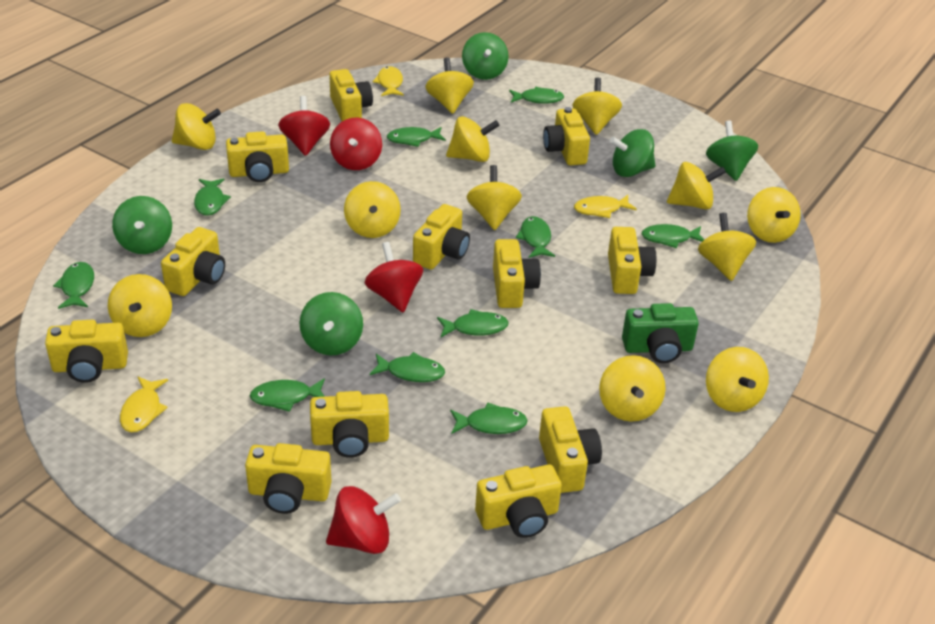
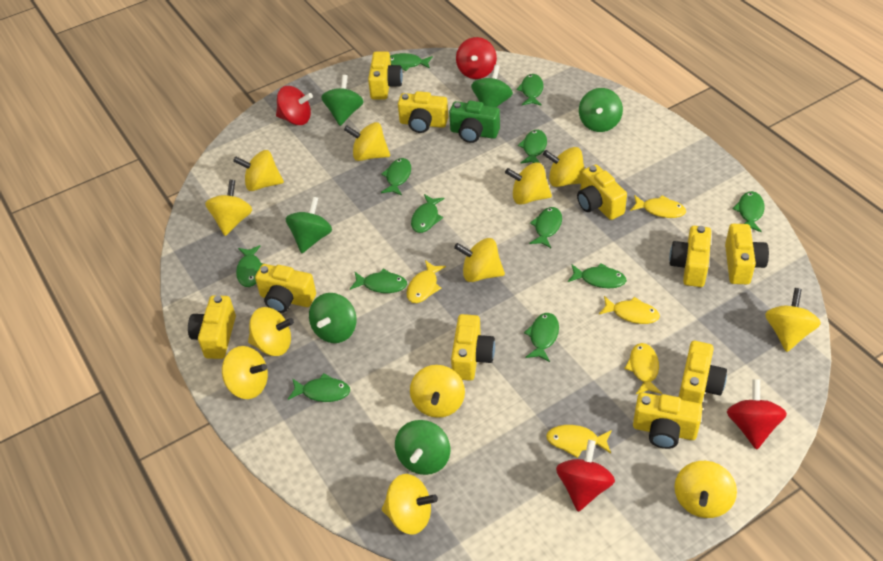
green fish: [53,262,94,309] [194,178,231,216] [250,378,325,412] [370,352,445,382] [387,127,446,147] [437,309,509,337] [450,403,528,434] [509,87,564,104] [516,216,555,258] [642,224,705,248] = 10 -> [236,245,264,287] [288,373,350,402] [350,269,407,293] [381,158,411,196] [390,53,433,71] [411,194,445,233] [516,74,544,106] [518,130,547,164] [524,313,559,362] [529,207,562,248] [568,263,627,288] [732,191,765,232] = 12
green spinning top: [112,196,172,254] [299,292,363,356] [462,32,508,80] [610,129,655,177] [706,120,758,181] = 5 -> [286,197,332,253] [309,293,357,343] [321,75,364,126] [395,420,450,475] [471,65,513,107] [579,88,623,132] = 6
yellow camera: [45,320,128,383] [161,227,225,296] [226,131,289,182] [245,443,332,514] [310,391,389,458] [329,69,373,121] [413,204,470,270] [475,464,562,538] [493,239,541,308] [539,406,602,493] [543,107,590,165] [608,227,656,294] = 12 -> [188,295,236,359] [255,264,316,313] [368,51,403,100] [398,91,448,133] [451,314,495,381] [577,164,627,220] [633,392,702,449] [669,226,711,287] [679,341,727,405] [725,224,769,284] = 10
yellow fish: [120,377,168,432] [373,66,404,96] [574,195,637,218] = 3 -> [406,260,446,303] [546,425,612,458] [599,296,660,324] [624,343,662,394] [630,195,686,218] = 5

